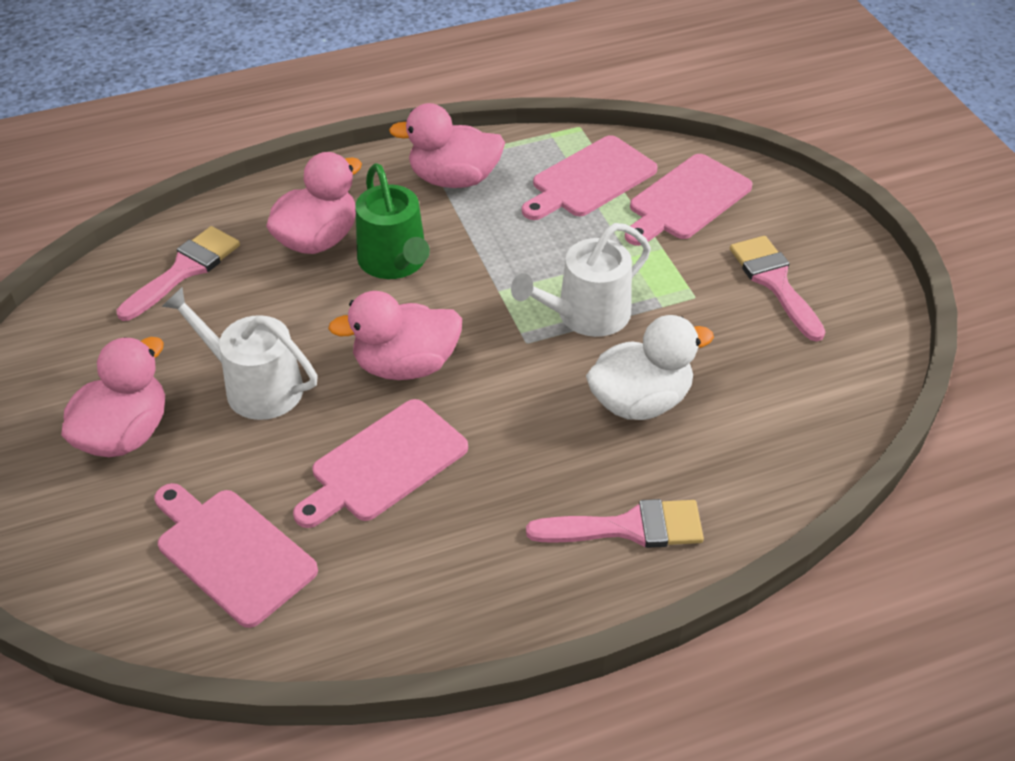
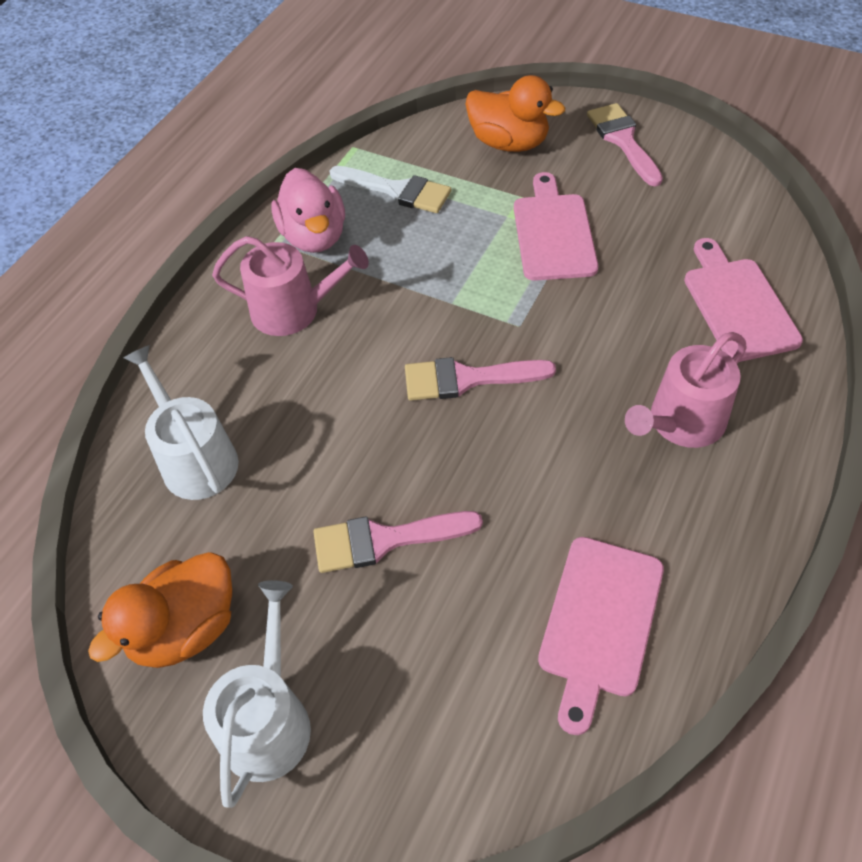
green watering can: [356,163,430,279] = 1 -> none = 0
orange duck: none = 0 -> [88,552,232,668] [466,75,565,152] = 2
pink cutting board: [154,483,318,628] [293,399,468,528] [522,135,658,220] [625,154,752,246] = 4 -> [514,172,598,281] [538,537,664,735] [684,238,803,362] = 3
pink duck: [61,337,165,457] [266,152,362,254] [328,291,462,380] [389,103,505,188] = 4 -> [271,168,345,253] = 1
pink watering can: none = 0 -> [212,236,369,336] [625,332,747,448] = 2
white brush: none = 0 -> [330,166,451,213] = 1
white duck: [586,315,714,420] = 1 -> none = 0

